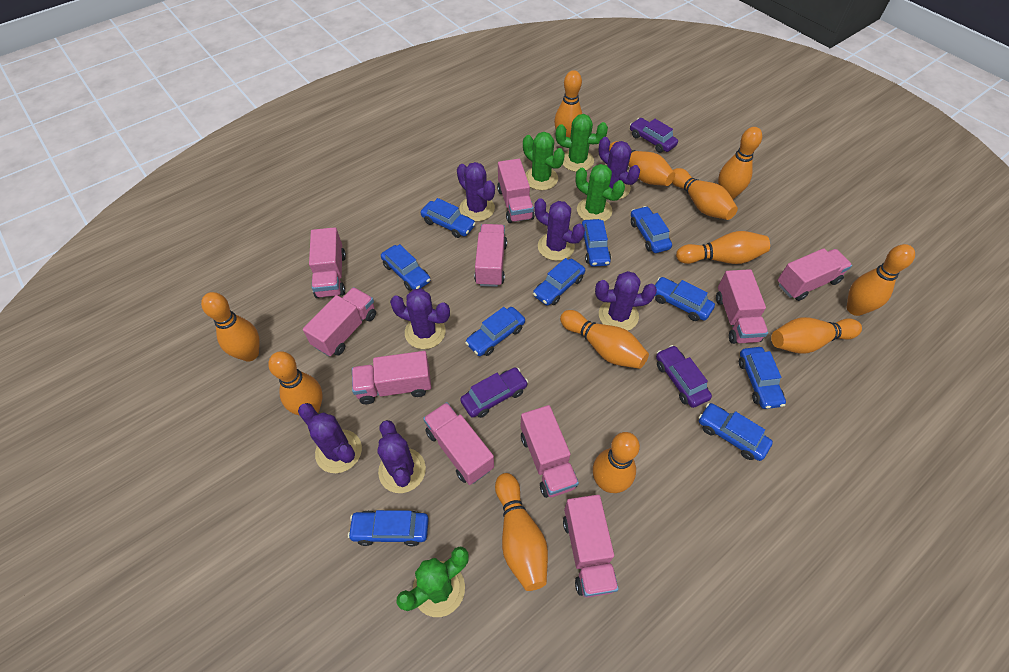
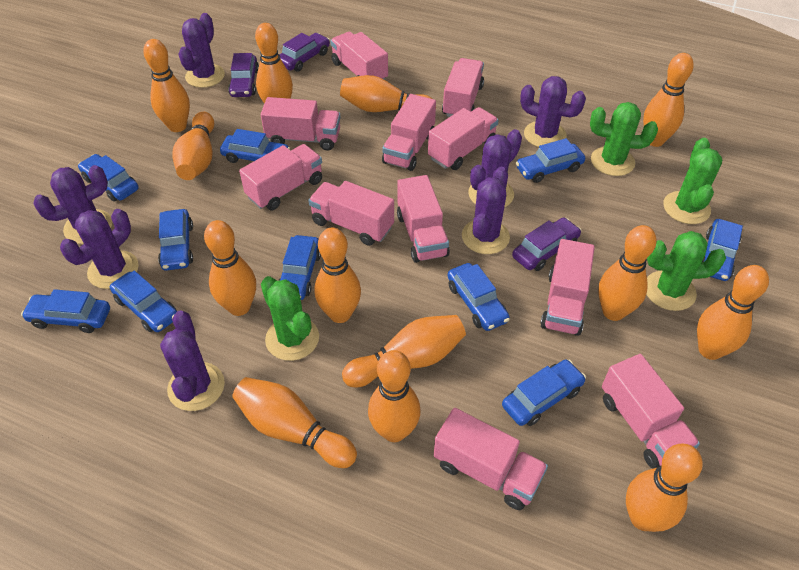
orange bowling pin: [201,292,260,362] [268,351,323,416] [495,473,548,591] [554,70,582,137] [560,310,649,369] [593,432,640,493] [609,141,675,186] [672,168,738,220] [676,231,770,264] [718,127,762,199] [771,317,862,354] [847,244,915,316] = 12 -> [143,39,190,132] [172,112,214,180] [204,220,256,316] [232,377,357,468] [255,23,293,104] [314,228,361,323] [340,75,432,112] [342,315,466,387] [368,350,420,442] [598,225,657,321] [626,444,703,532] [643,53,694,147] [697,265,769,360] = 13
pink truck: [303,287,376,356] [309,227,346,298] [352,351,431,404] [423,402,494,485] [474,224,507,287] [497,159,535,223] [520,405,579,498] [563,495,619,598] [716,269,768,344] [778,248,852,301] = 10 -> [239,144,322,210] [261,97,341,151] [308,181,394,246] [330,32,388,80] [382,94,436,171] [397,175,450,263] [428,107,499,170] [434,408,548,510] [442,58,484,117] [540,239,595,336] [602,354,700,469] = 11

